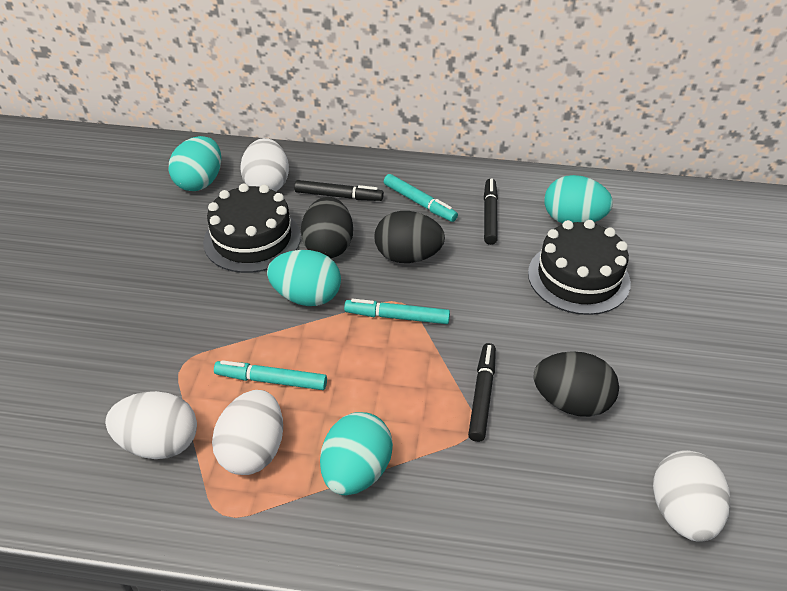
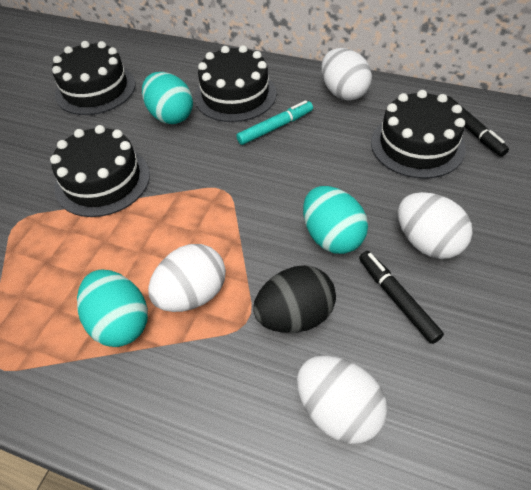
black cake: [203,183,301,273] [528,220,631,315] = 2 -> [50,125,150,217] [52,41,135,115] [194,45,277,122] [371,90,466,179] = 4
black egg: [301,197,353,258] [375,211,445,263] [533,351,619,417] = 3 -> [253,265,336,333] = 1
black marker: [294,180,384,201] [468,343,496,442] [484,179,498,245] = 3 -> [359,251,444,344] [447,96,509,156] = 2
turquoise egg: [169,136,221,191] [267,250,341,306] [320,412,393,495] [544,175,613,223] = 4 -> [77,270,148,347] [142,72,193,124] [303,186,368,254] = 3
turquoise marker: [214,360,327,390] [344,299,450,324] [384,174,458,222] = 3 -> [236,100,313,145] = 1

